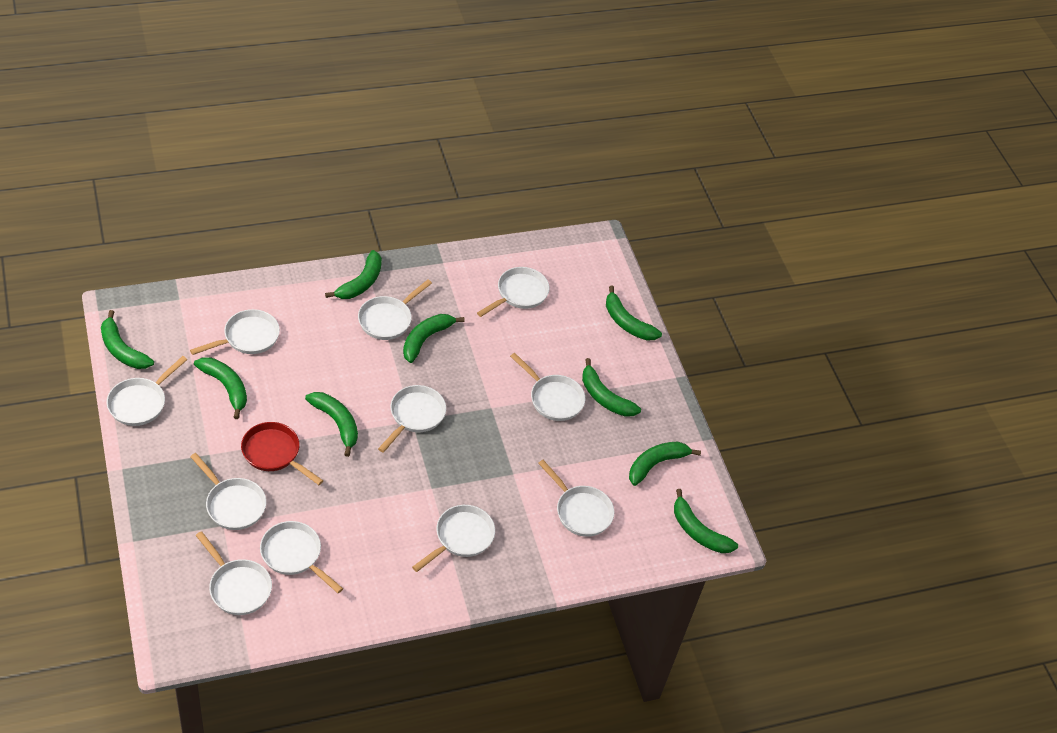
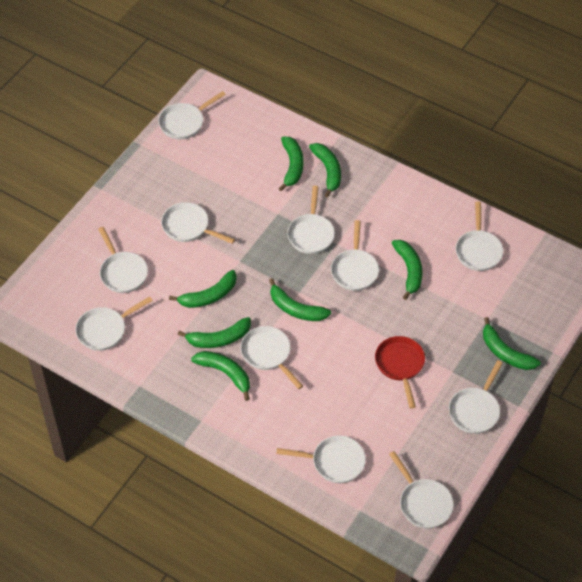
green banana: [101,310,154,369] [194,357,247,419] [305,392,358,457] [325,250,382,299] [403,314,465,363] [582,358,641,417] [606,286,662,340] [629,442,701,486] [674,489,738,553] = 9 -> [169,270,237,308] [178,317,251,348] [191,351,250,401] [269,278,331,321] [279,137,303,191] [309,143,341,198] [392,240,423,300] [483,317,541,370] = 8

